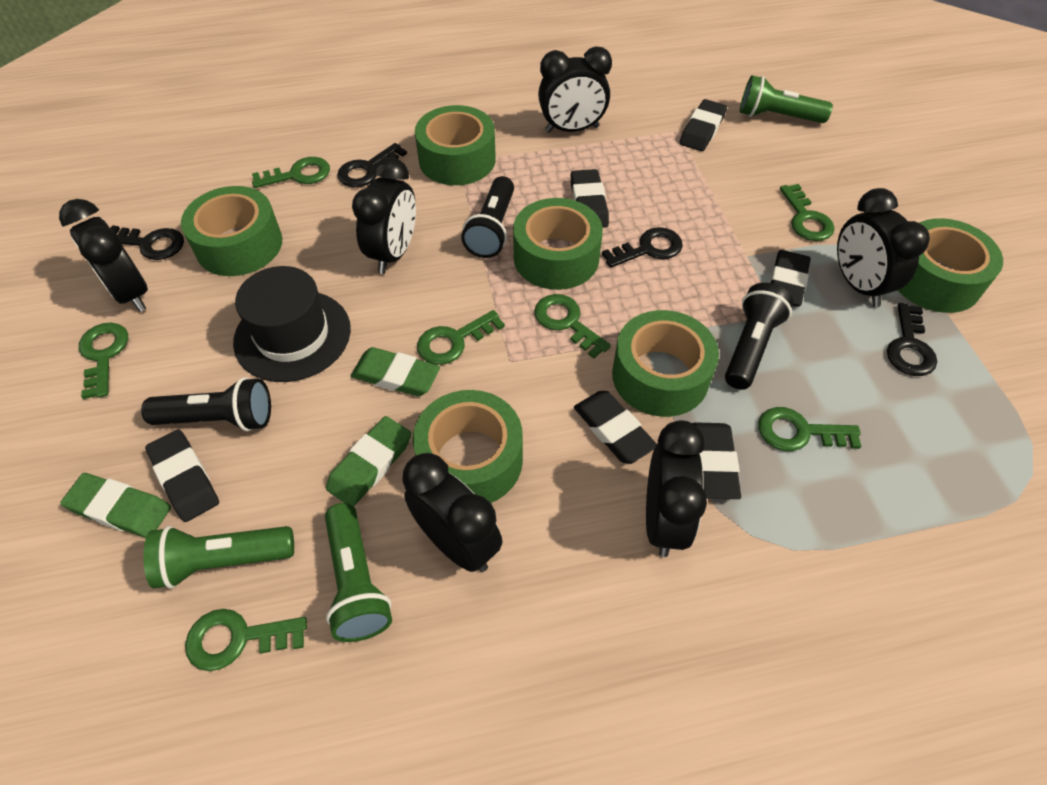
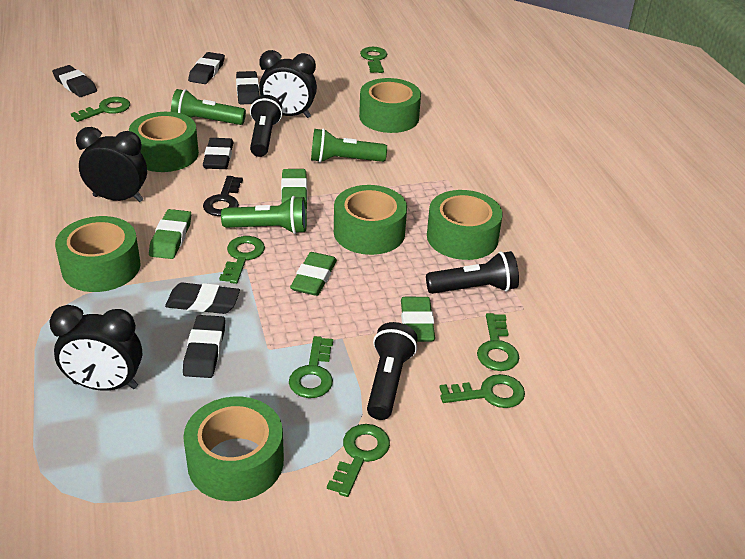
black clock: [59,199,148,312] [352,157,416,274] [402,453,502,572] [538,46,612,133] [646,420,707,557] [837,188,930,307] = 6 -> [49,305,142,391] [76,127,147,202] [259,50,317,118] = 3
black hat: [233,266,351,382] = 1 -> none = 0
black key: [110,225,184,260] [337,143,407,187] [602,227,683,268] [887,303,937,376] = 4 -> [203,176,243,216] = 1
green eraser: [61,473,171,538] [326,416,411,507] [351,347,440,396] = 3 -> [149,209,191,259] [281,169,307,210] [290,252,337,296] [401,297,435,342] = 4

